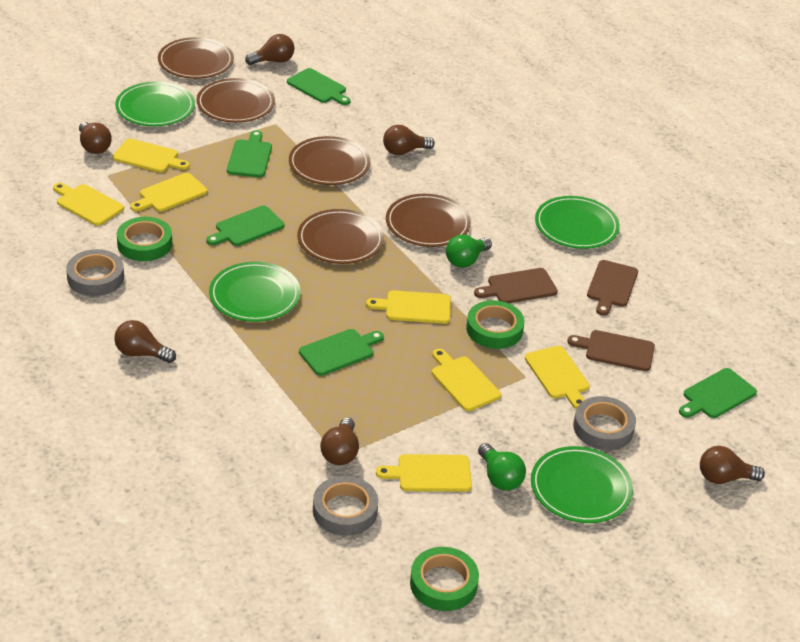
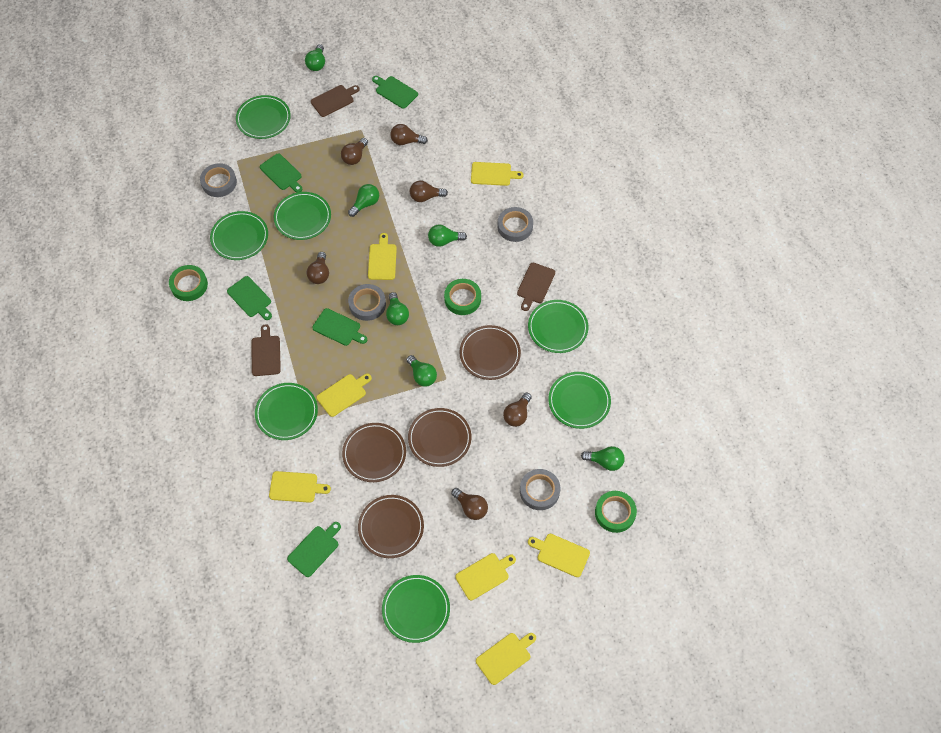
brown plate: [158,37,234,79] [196,78,275,123] [289,136,370,185] [297,209,384,264] [386,194,471,247] = 5 -> [342,423,406,482] [358,495,424,558] [408,408,471,467] [460,325,521,380] = 4
green light bulb: [446,235,492,268] [478,443,526,491] = 2 -> [305,44,325,71] [348,184,379,217] [386,292,409,325] [407,355,437,387] [428,225,467,247] [581,446,625,471] = 6
green plate: [115,81,195,126] [209,262,301,322] [531,446,633,523] [535,196,619,249] = 4 -> [210,211,268,260] [236,95,291,139] [255,383,318,440] [274,192,331,240] [382,575,450,643] [528,300,589,353] [548,372,611,429] = 7
grey tape: [66,249,124,296] [313,476,378,536] [573,396,636,450] = 3 -> [200,163,237,197] [348,284,386,321] [497,207,533,242] [520,469,560,510] = 4

